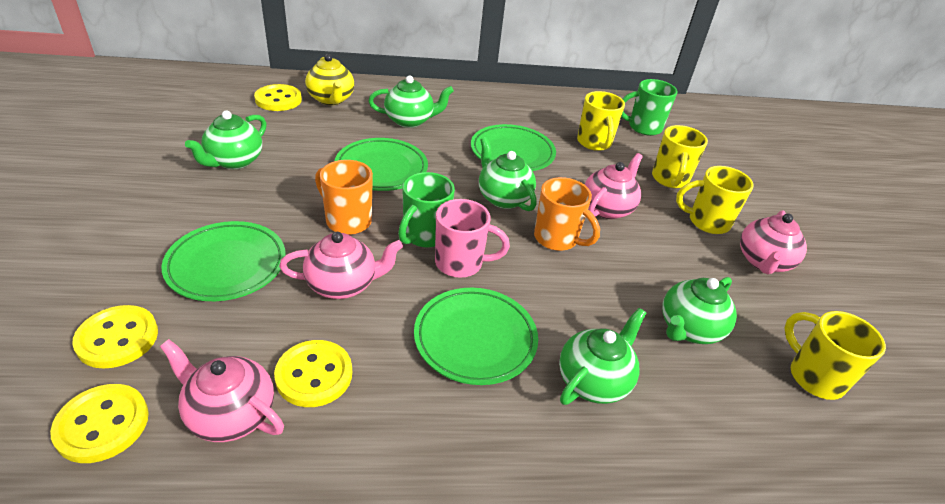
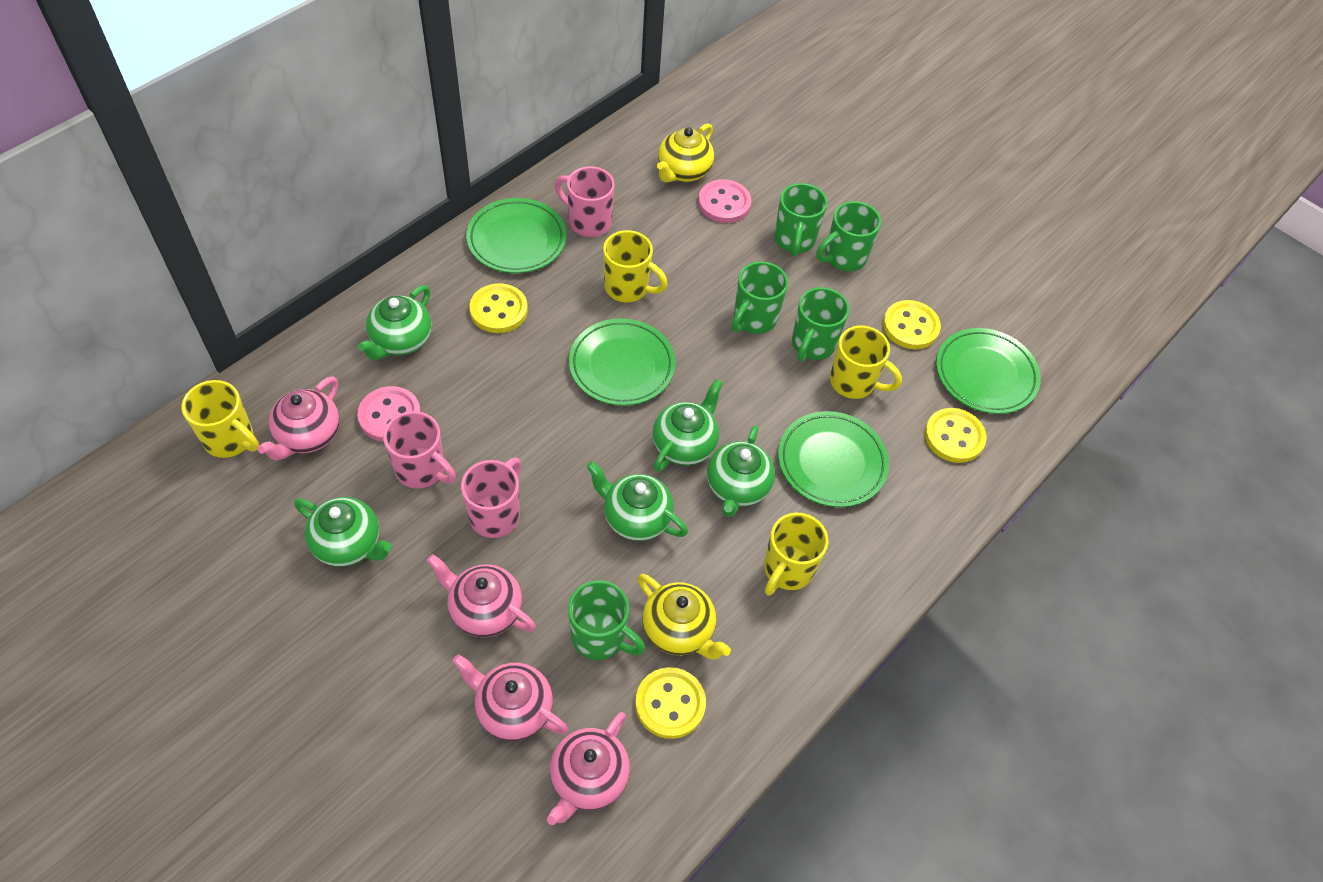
green mug: [398,172,455,248] [621,79,677,136] = 2 -> [568,580,645,660] [732,261,788,334] [774,183,827,257] [792,287,849,362] [816,201,881,271] = 5
orange mug: [315,160,373,235] [534,177,600,251] = 2 -> none = 0
pink button: none = 0 -> [357,386,421,442] [698,179,751,223] = 2
pink mug: [435,199,510,278] = 1 -> [383,411,456,489] [461,457,521,538] [555,166,615,237] = 3
yellow teapot: [305,54,354,105] = 1 -> [637,574,731,660] [657,123,714,182] = 2

